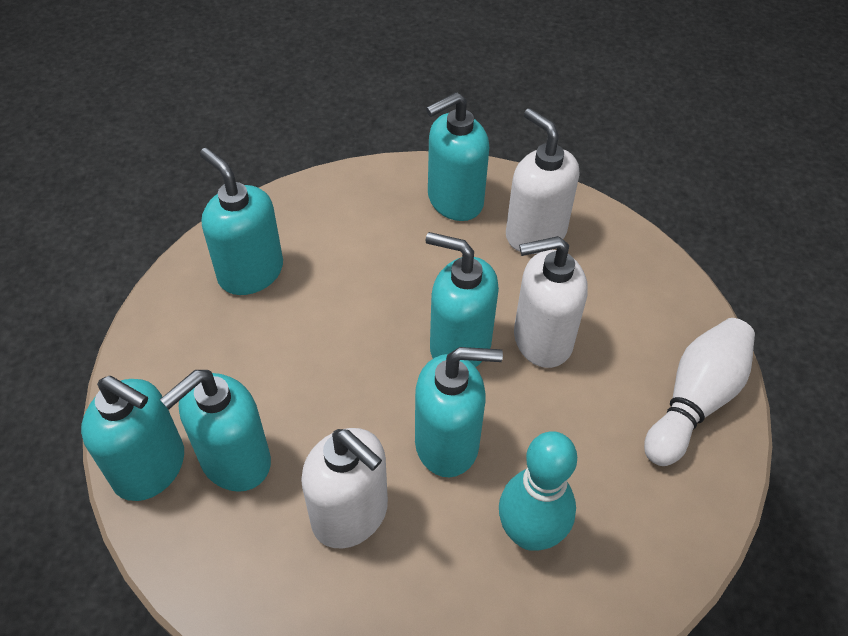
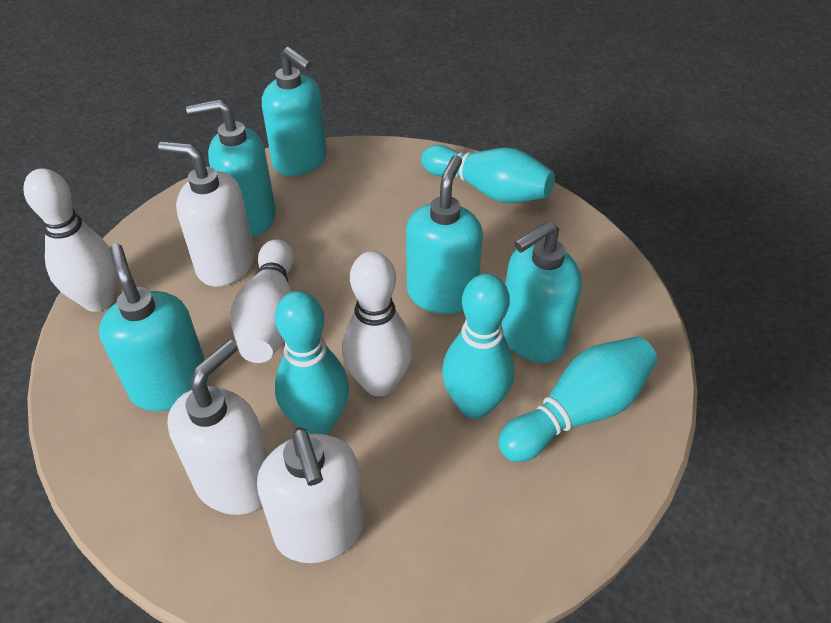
turquoise bowling pin: [499,431,577,551] = 1 -> [275,291,349,434] [421,145,555,203] [442,273,515,419] [498,336,657,462] = 4
turquoise soap dispenser: [81,376,184,501] [160,370,271,492] [200,148,283,295] [415,347,503,477] [426,92,490,221] [426,232,499,367] = 6 -> [99,244,208,411] [186,99,276,237] [262,47,327,176] [406,155,483,314] [501,221,582,363] = 5
white bowling pin: [644,318,755,466] = 1 -> [23,168,117,312] [230,239,294,363] [342,251,413,396] = 3

